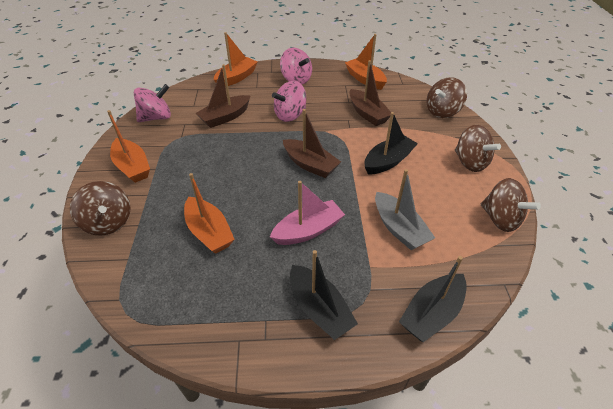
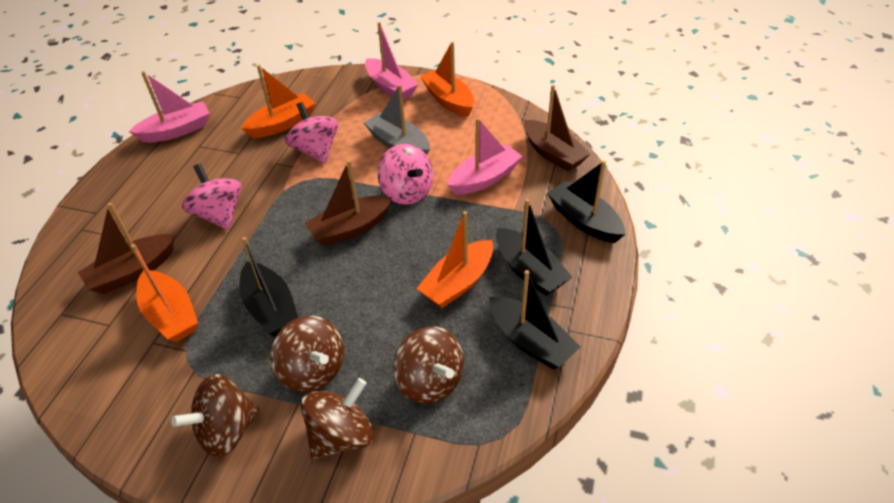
black boat: [290,250,358,340] [365,112,418,175] [399,256,467,342] = 3 -> [239,237,298,337] [489,270,580,369] [496,199,572,296] [547,160,625,243] = 4
pink boat: [270,181,345,245] = 1 -> [129,71,210,143] [365,22,419,100] [448,118,523,195] = 3

